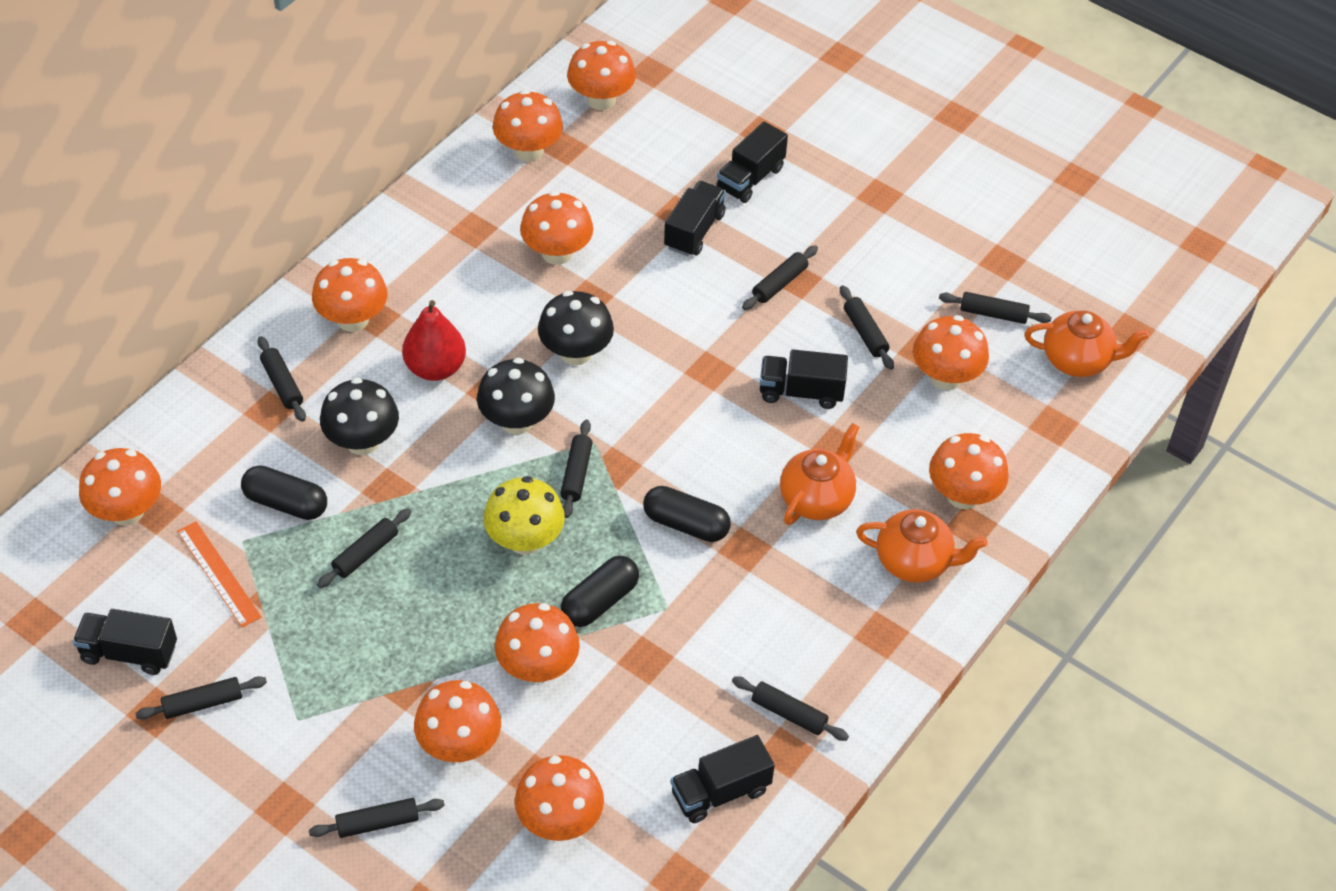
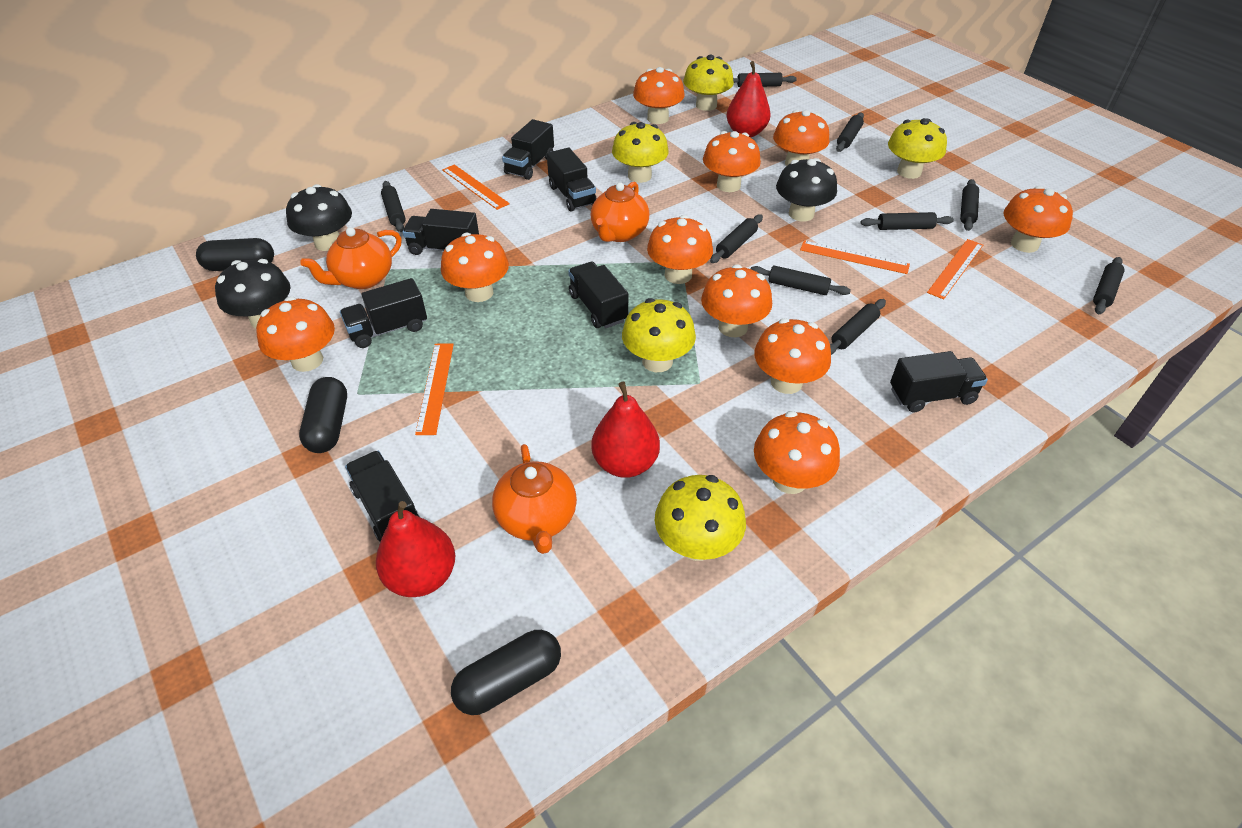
black truck: [73,609,177,675] [664,181,726,256] [671,735,775,823] [716,121,788,203] [760,350,848,409] = 5 -> [340,278,427,348] [345,451,420,542] [402,209,479,255] [502,119,554,180] [547,148,597,211] [568,262,628,328] [890,351,988,413] = 7
orange ruler: [177,521,262,628] = 1 -> [415,344,454,435] [442,164,510,210] [800,240,910,274] [927,239,983,299] = 4
red pear: [402,300,466,381] = 1 -> [376,501,455,597] [591,382,660,478] [726,61,771,137] = 3
yellow mushroom: [483,476,565,555] = 1 -> [612,122,669,183] [622,298,696,372] [655,475,746,561] [683,54,734,111] [888,118,947,179] = 5

